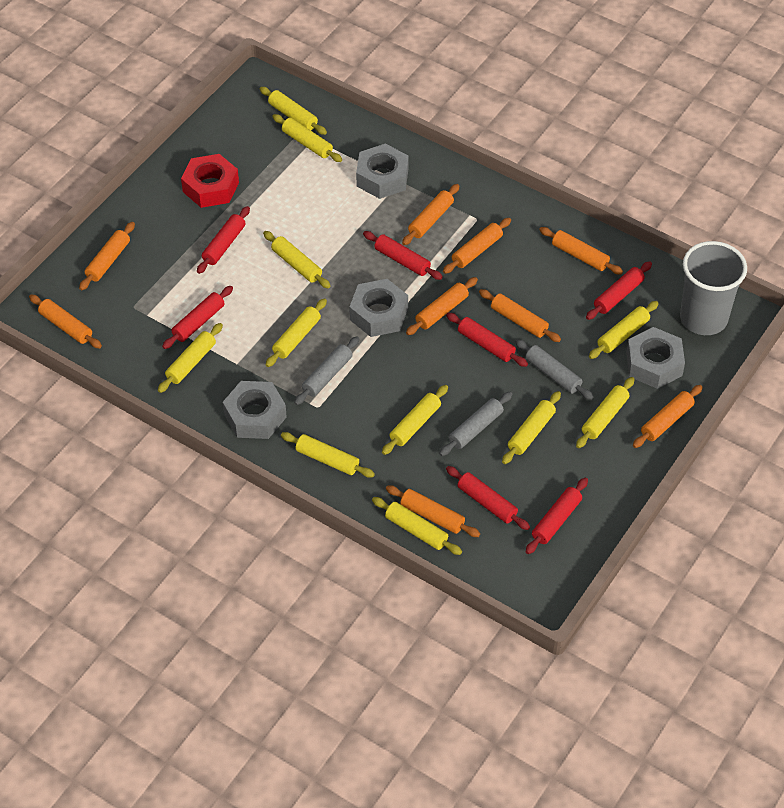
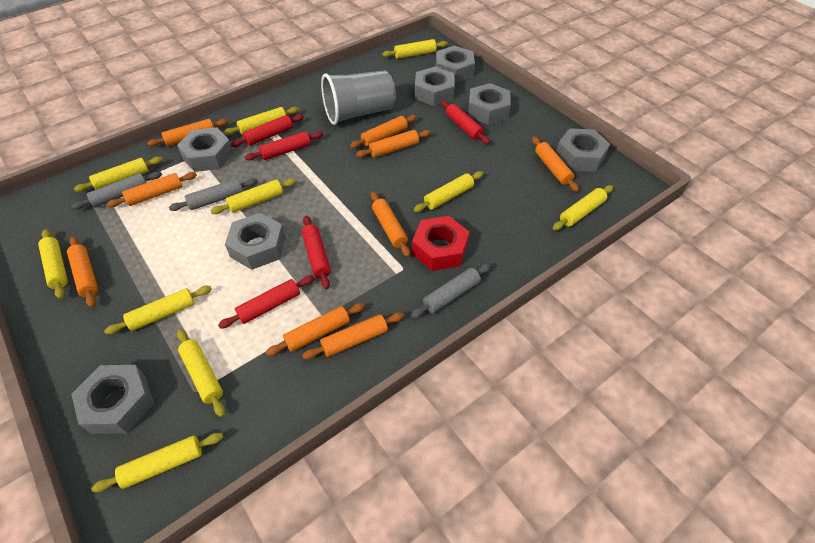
grey nut: [223,381,287,439] [349,279,408,337] [356,144,409,199] [626,327,685,389] = 4 -> [71,365,154,434] [177,127,233,172] [225,213,285,270] [415,66,455,106] [436,46,475,83] [468,83,511,125] [556,128,610,172] = 7
red rolling pin: [162,286,233,349] [197,206,250,274] [363,231,443,280] [446,313,528,367] [446,466,530,530] [526,478,588,554] [586,261,652,320] = 7 -> [218,275,315,329] [231,114,304,147] [245,131,323,161] [302,216,331,289] [441,100,490,144] = 5
yellow rolling pin: [158,323,223,393] [260,87,327,135] [263,231,330,288] [266,298,327,367] [272,114,342,162] [281,432,375,478] [372,497,462,555] [382,385,448,455] [502,391,561,464] [576,377,635,448] [589,301,659,359] = 11 -> [38,229,68,299] [74,157,163,192] [91,433,223,492] [104,286,212,334] [177,329,225,417] [211,178,297,214] [224,107,299,135] [382,39,448,59] [413,171,483,212] [553,185,613,230] = 10

